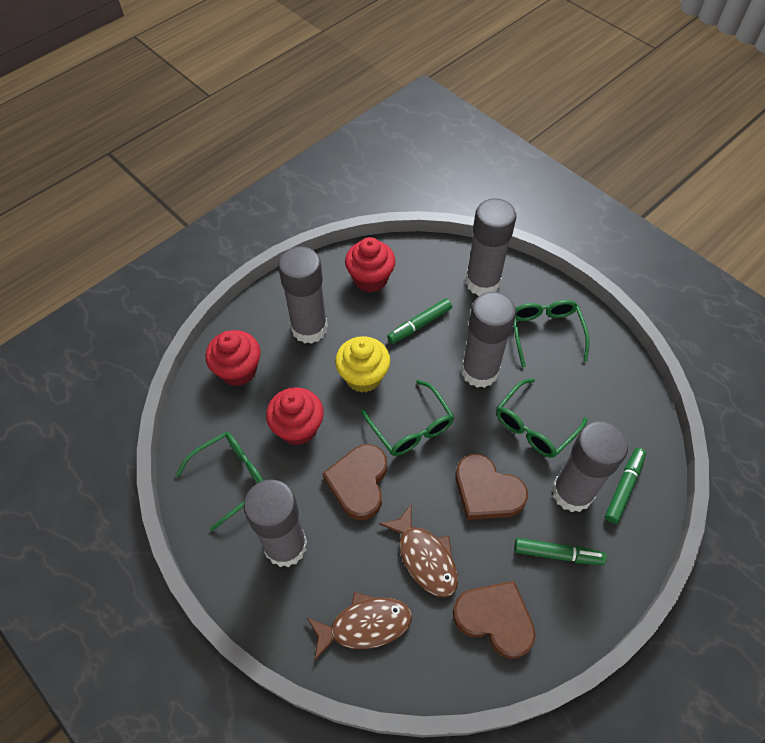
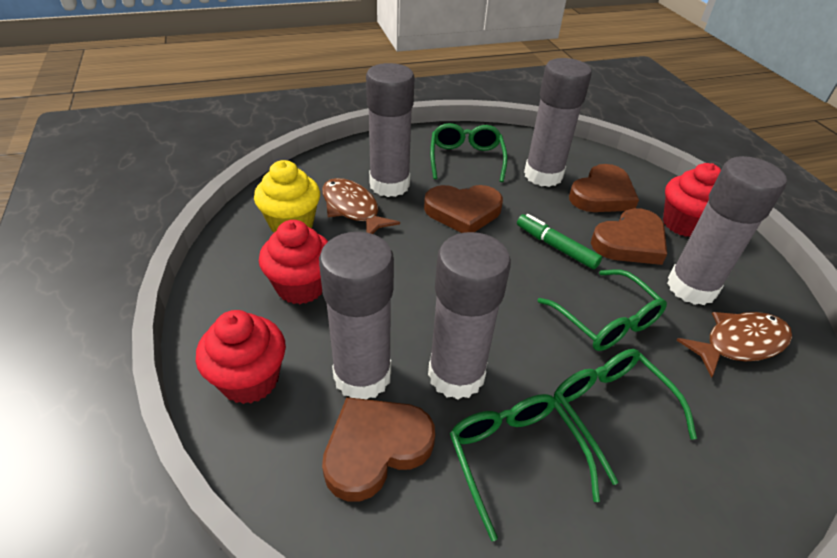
brown heart: [322,444,387,520] [453,581,536,659] [456,454,528,520] = 3 -> [322,397,435,502] [424,185,503,233] [569,164,639,212] [591,208,667,265] = 4
green marker: [387,298,452,344] [514,538,607,565] [605,448,646,524] = 3 -> [517,214,602,269] = 1

